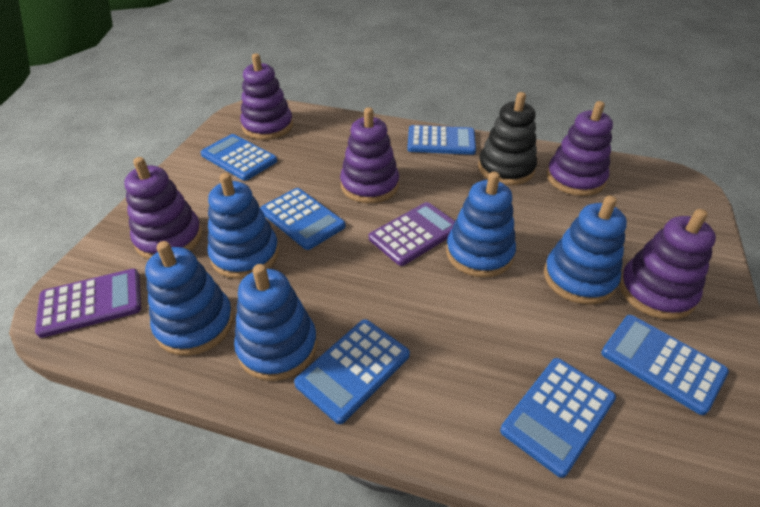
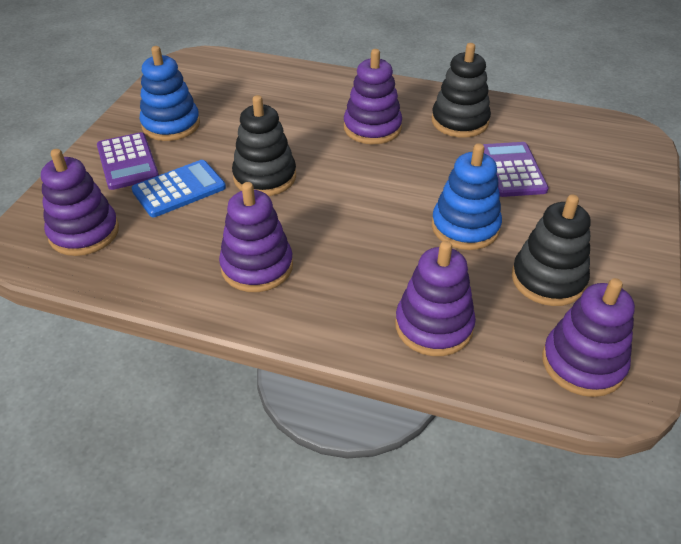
black stacking toy: [478,92,537,185] = 1 -> [232,95,296,196] [432,43,491,138] [512,194,591,306] = 3
blue calculator: [201,134,277,181] [260,188,346,250] [294,319,410,424] [407,125,476,155] [500,358,616,478] [601,315,729,415] = 6 -> [132,160,226,217] = 1
blue stacking toy: [145,241,233,356] [208,173,279,279] [234,264,317,381] [446,172,516,278] [544,195,627,305] = 5 -> [140,46,200,141] [432,143,502,250] = 2

